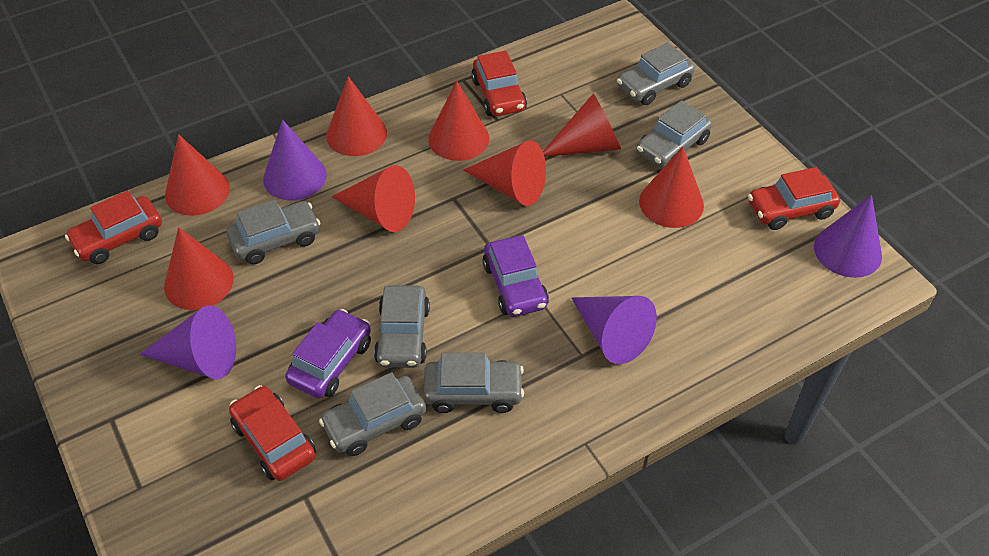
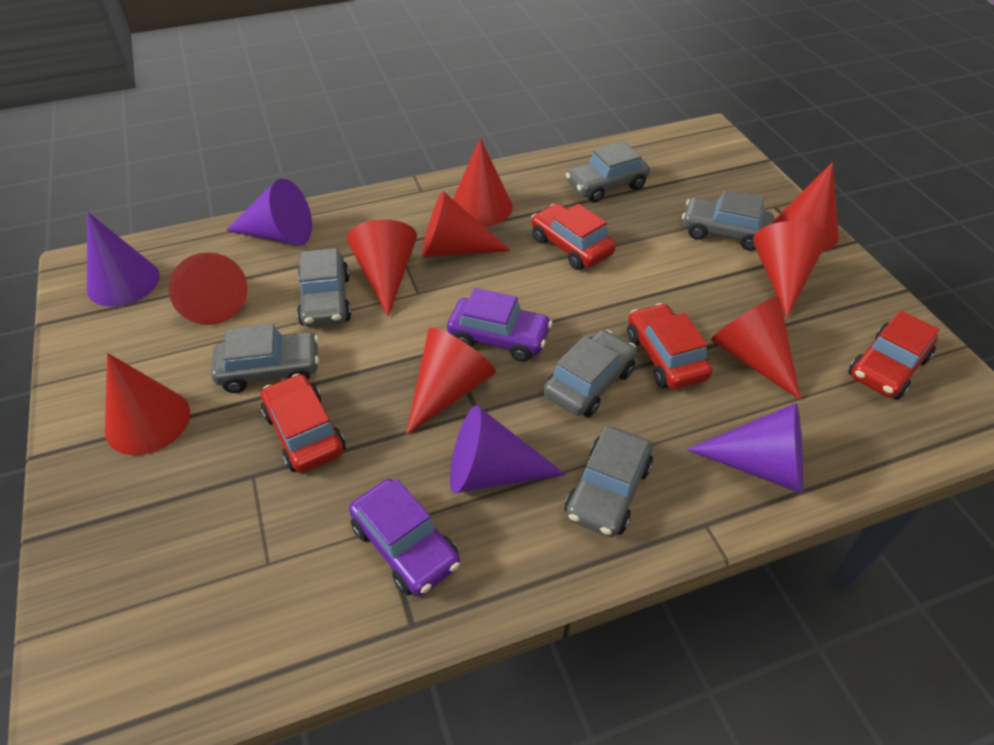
red cone: [164,227,234,310] [165,134,230,216] [326,76,387,156] [332,165,415,232] [428,81,489,161] [463,140,546,206] [543,93,621,157] [639,146,704,228] = 8 -> [105,353,190,455] [168,252,248,325] [347,219,417,317] [406,328,496,435] [422,191,511,257] [453,138,513,227] [711,296,801,400] [753,221,828,318] [773,162,839,252] = 9

